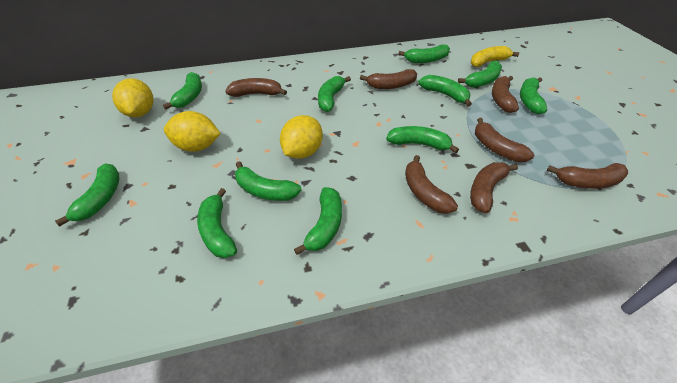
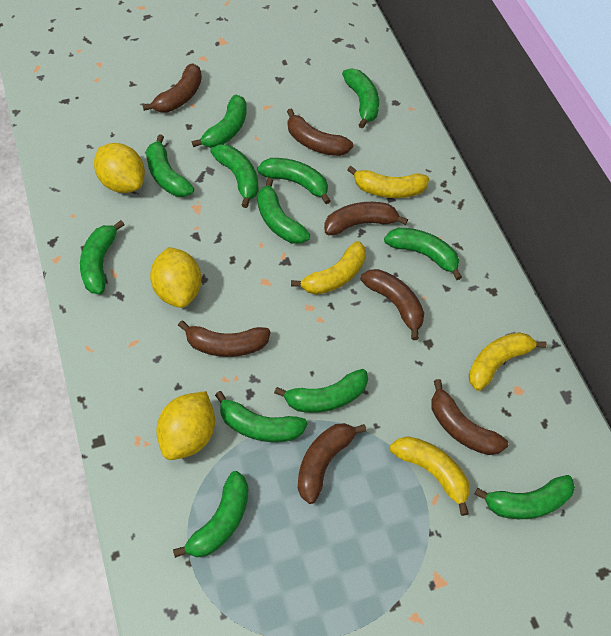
green banana: [55,164,119,227] [163,72,202,109] [197,188,237,258] [235,161,301,201] [294,187,342,255] [318,76,351,112] [386,126,459,154] [398,44,450,63] [418,75,472,107] [458,61,502,88] [520,77,547,114] = 11 -> [80,220,125,294] [146,134,194,197] [173,471,248,558] [192,95,247,148] [210,144,258,208] [215,391,308,442] [257,158,331,204] [257,178,310,244] [274,369,368,413] [342,68,379,129] [384,228,462,280] [474,475,575,519] = 12
yellow banana: [471,46,519,67] = 1 -> [291,241,366,295] [347,166,429,198] [390,436,470,516] [469,332,547,391] = 4

